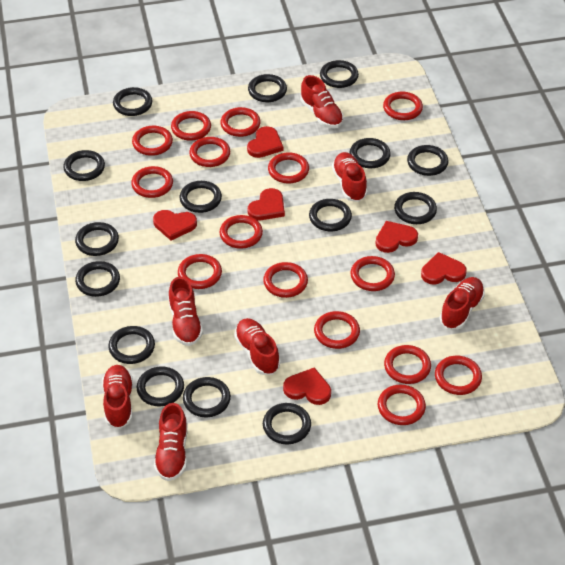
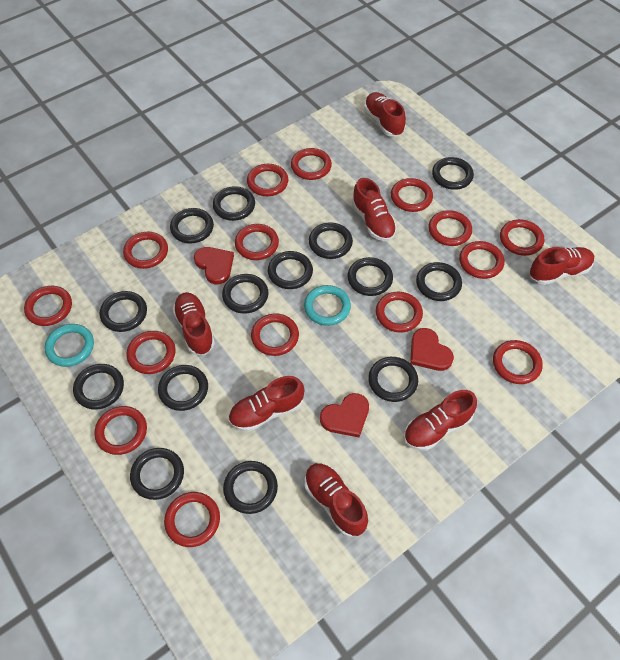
black ring: [63,150,105,181] [75,222,119,256] [75,261,120,297] [108,326,155,364] [113,87,152,116] [137,366,184,406] [180,181,222,213] [183,377,231,417] [248,74,287,102] [263,403,311,444] [309,199,352,231] [320,60,359,88] [350,138,391,168] [394,192,437,224] [407,145,448,176] = 15 -> [73,364,124,410] [100,291,147,332] [130,448,184,500] [158,365,208,411] [170,208,214,243] [213,186,255,221] [222,274,268,314] [223,461,278,514] [268,251,313,289] [309,222,353,259] [347,257,393,296] [368,357,418,402] [416,262,462,301] [432,157,474,190] = 14
red heart: [153,210,197,241] [247,126,283,158] [248,188,285,220] [283,367,331,405] [375,221,418,253] [421,252,467,285] = 6 -> [194,247,234,284] [320,393,369,437] [410,328,454,371] = 3
turquoise ring: none = 0 -> [45,324,94,367] [304,285,351,326] = 2

